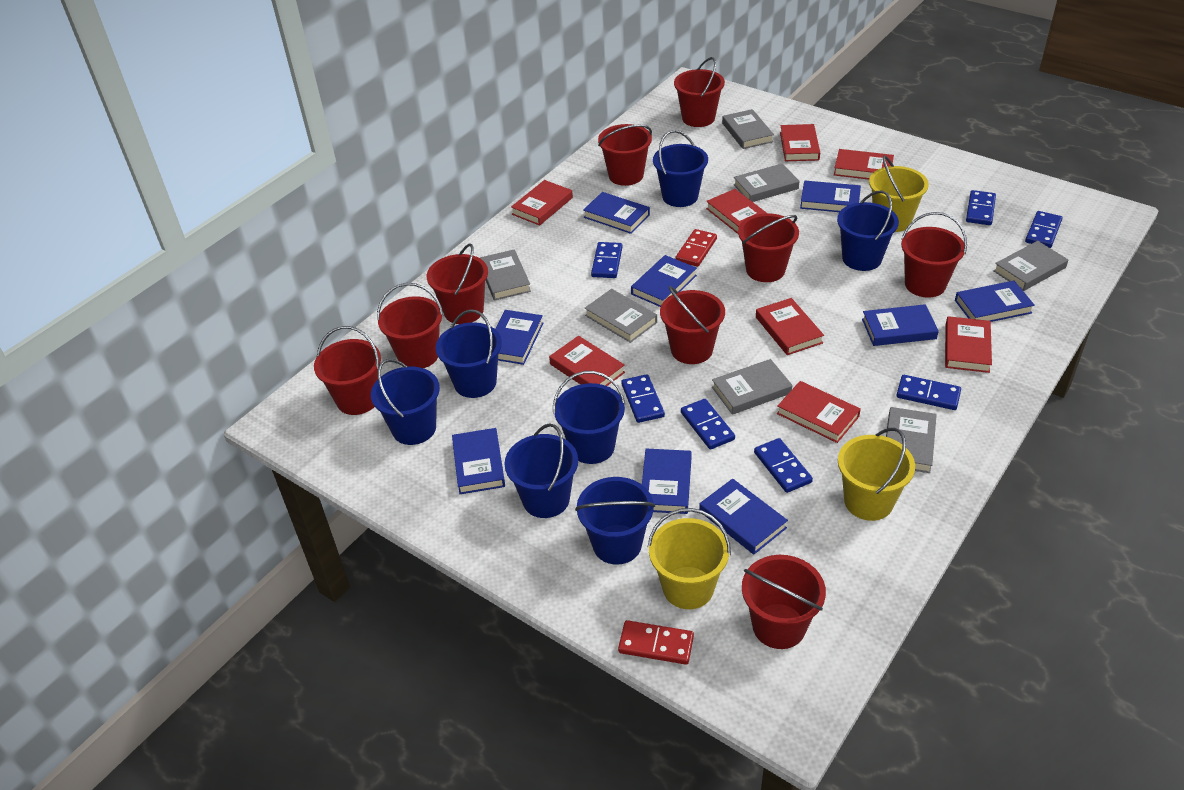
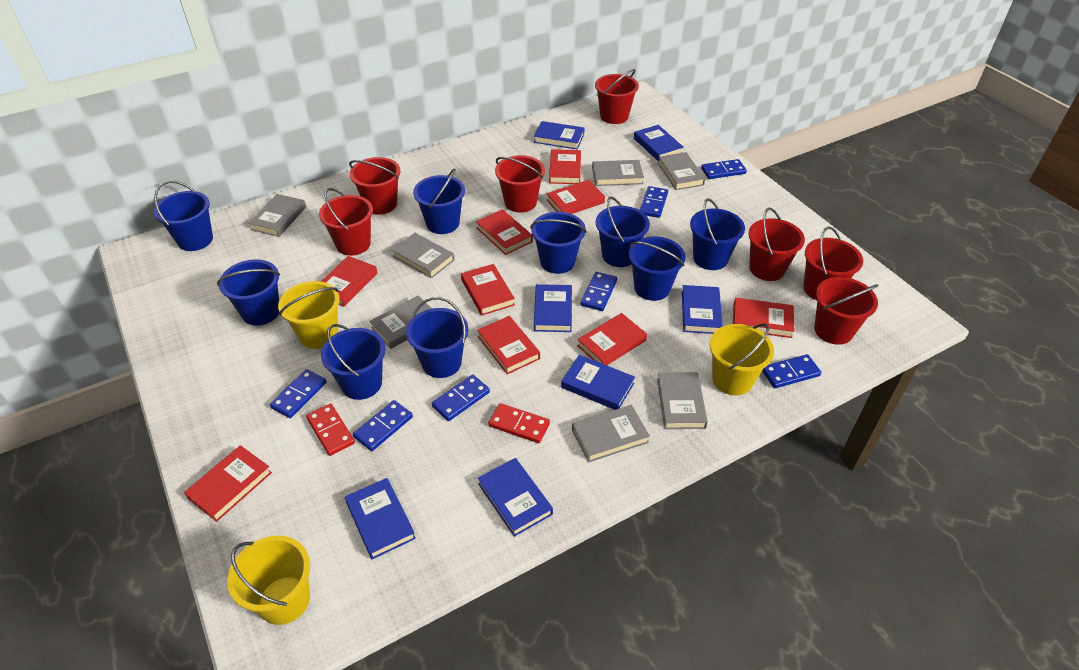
blue book: [452,428,505,494] [495,310,544,365] [583,192,650,234] [631,255,697,307] [642,449,692,514] [699,478,788,554] [800,181,861,212] [862,304,939,346] [955,281,1035,322] = 9 -> [345,478,416,559] [478,458,553,537] [534,121,585,150] [534,284,572,332] [561,355,635,410] [634,125,684,161] [682,285,723,334] = 7
blue bucket: [371,359,440,445] [436,309,502,398] [504,423,578,518] [553,371,625,464] [575,477,655,565] [653,130,708,207] [837,190,899,271] = 7 -> [154,181,213,251] [217,259,280,326] [321,324,386,400] [406,297,468,378] [413,168,465,234] [530,212,587,274] [596,197,650,267] [629,237,686,301] [690,198,745,270] = 9
red book: [511,180,573,226] [549,336,625,386] [706,189,767,234] [756,298,824,355] [777,381,861,443] [780,124,820,161] [834,149,894,179] [945,316,992,373] = 8 -> [184,445,272,522] [321,256,377,307] [461,264,515,316] [476,209,533,255] [477,316,540,374] [546,180,605,214] [549,149,581,184] [577,313,647,365] [733,298,795,338] = 9
red bucket: [314,326,381,415] [377,283,444,368] [427,244,488,324] [598,124,652,186] [660,286,725,364] [674,57,725,127] [738,213,799,282] [742,555,826,649] [901,212,967,298] = 9 -> [319,188,373,256] [349,157,400,215] [495,155,545,213] [595,69,639,124] [748,208,805,281] [804,226,863,300] [814,277,879,345] = 7

